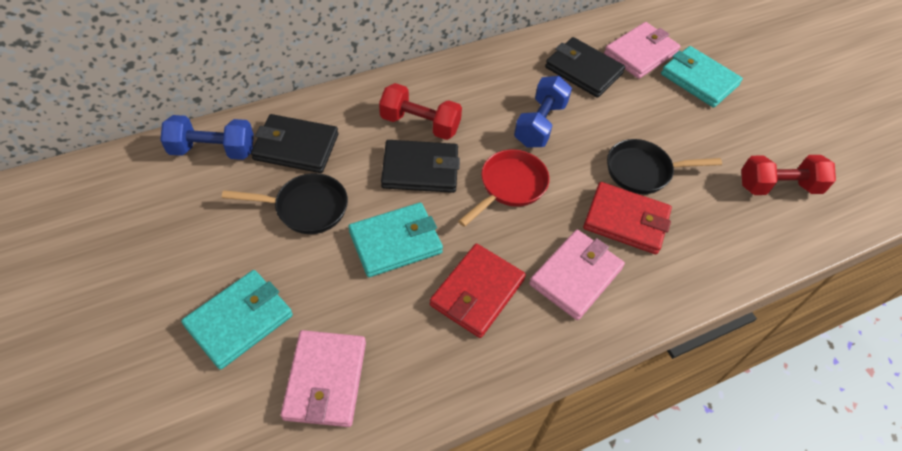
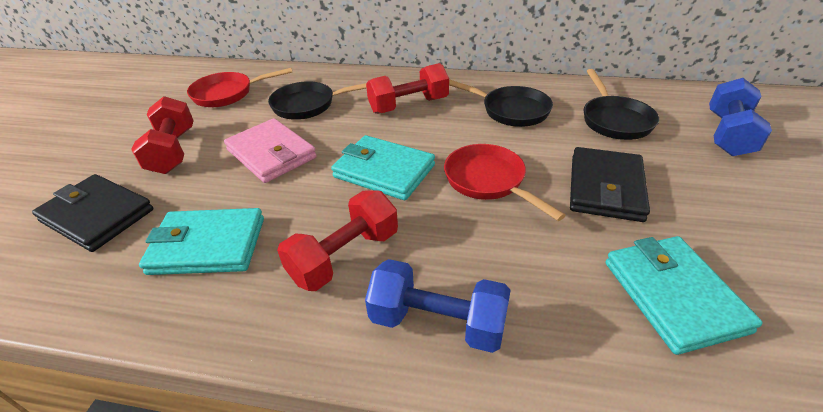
black pan: [222,173,348,234] [607,139,722,194] = 2 -> [268,81,366,120] [449,79,553,127] [584,69,659,140] = 3
black wallet: [251,114,338,173] [381,140,460,193] [545,37,625,98] = 3 -> [32,174,153,252] [570,147,650,222] = 2
pink wallet: [281,330,366,427] [529,230,625,320] [604,22,680,79] = 3 -> [224,118,317,183] = 1
red dumbbell: [379,83,462,140] [741,155,836,195] = 2 -> [131,96,194,174] [277,190,398,291] [366,63,449,114] = 3
red pan: [458,150,550,227] = 1 -> [187,68,293,107] [444,144,566,221] = 2
red wallet: [430,244,526,338] [583,182,672,254] = 2 -> none = 0

